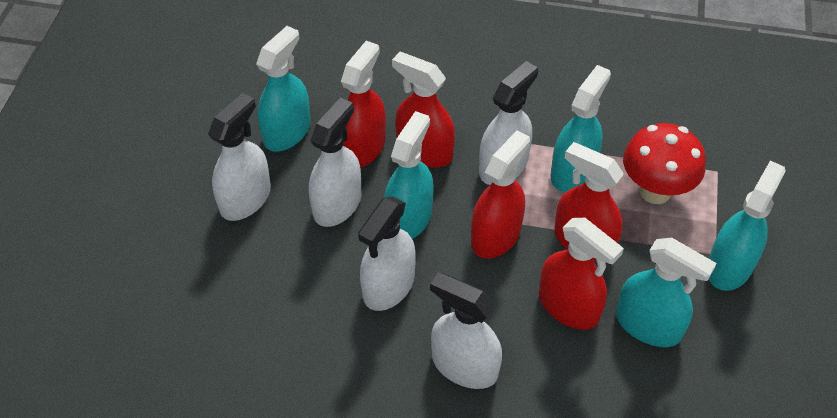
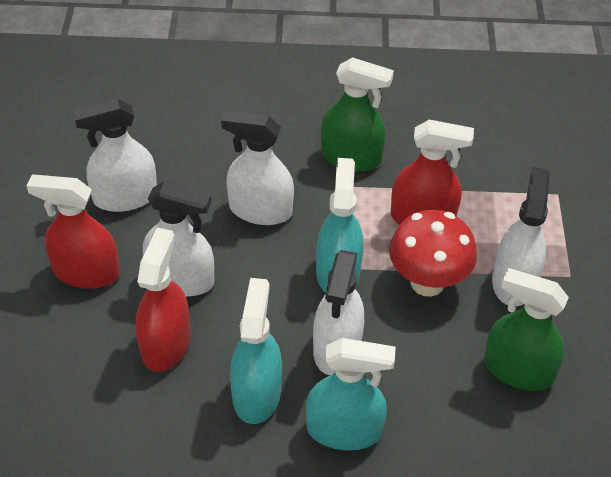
green spray bottle: none = 0 -> [321,57,394,171] [484,268,569,391] = 2
red spray bottle: [341,41,386,167] [392,52,455,167] [471,130,530,259] [539,218,624,330] [554,142,624,261] = 5 -> [27,175,120,289] [135,228,190,372] [391,120,474,225] = 3
turquoise spray bottle: [256,26,310,152] [384,111,434,239] [551,65,611,192] [616,238,717,347] [708,161,786,291] = 5 -> [230,278,282,424] [306,338,396,450] [316,158,364,293] = 3

